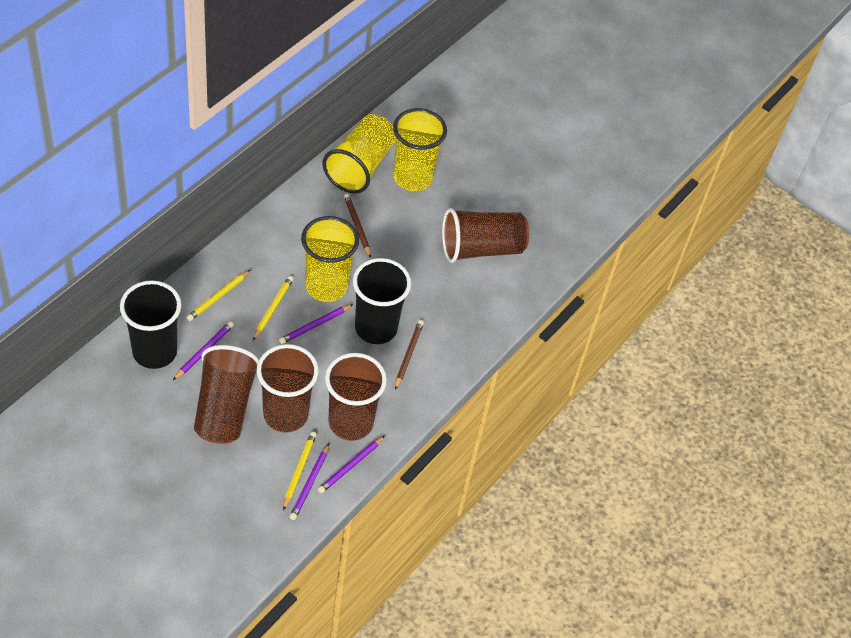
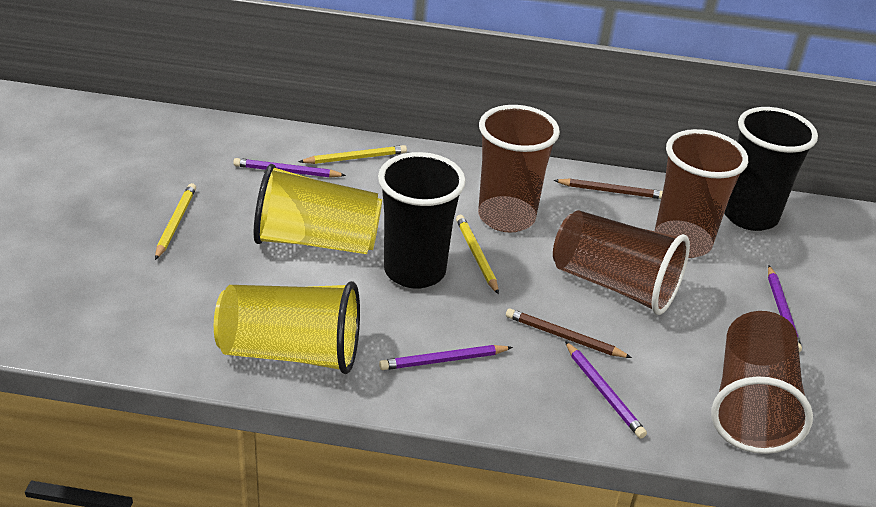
yellow cup: [301,216,359,302] [322,114,396,193] [393,108,447,191] = 3 -> [214,281,360,374] [254,164,382,254] = 2

